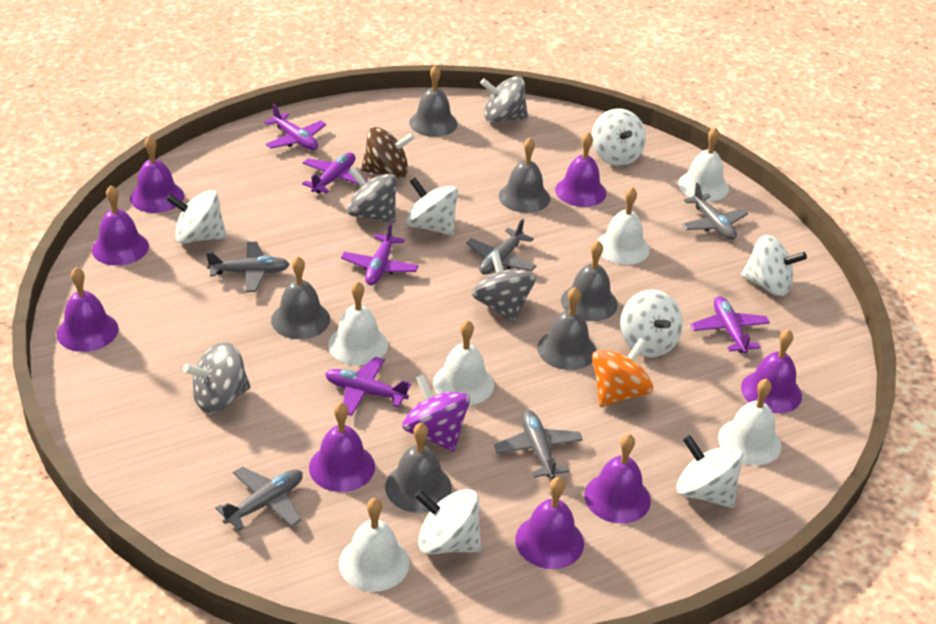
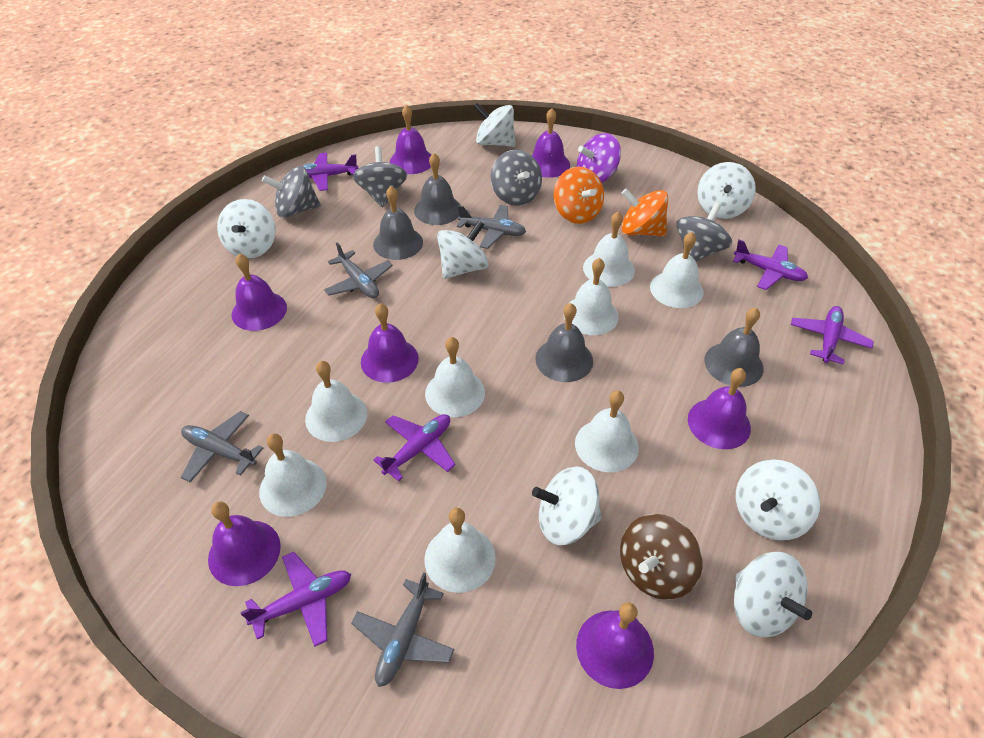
grey bell: [271,256,330,339] [385,423,452,513] [409,65,458,137] [499,137,550,213] [537,287,596,370] [561,241,618,321] = 6 -> [373,186,423,260] [414,153,461,225] [535,303,593,382] [704,307,764,387] = 4
grey plane: [206,242,290,292] [215,467,303,531] [466,219,536,275] [494,410,583,479] [682,183,748,240] = 5 -> [181,411,263,482] [324,242,393,298] [351,573,455,687] [457,205,526,249] = 4
orange spinning top: [592,338,653,407] = 1 -> [553,167,604,224] [621,188,668,236] = 2
purple bell: [57,267,119,352] [92,185,149,266] [130,135,184,213] [309,402,375,492] [515,477,584,569] [555,132,606,207] [584,434,651,524] [741,329,802,413] = 8 -> [208,501,281,586] [232,253,287,331] [361,303,419,383] [390,105,431,174] [531,108,570,178] [576,603,654,689] [688,368,751,449] = 7
white bell: [328,281,388,365] [339,498,410,592] [433,320,494,405] [597,187,650,265] [678,127,729,201] [718,379,781,465] = 6 -> [259,433,327,517] [305,361,367,442] [424,508,496,593] [425,337,485,417] [564,258,619,335] [575,390,639,472] [583,211,635,287] [650,232,704,308] = 8

